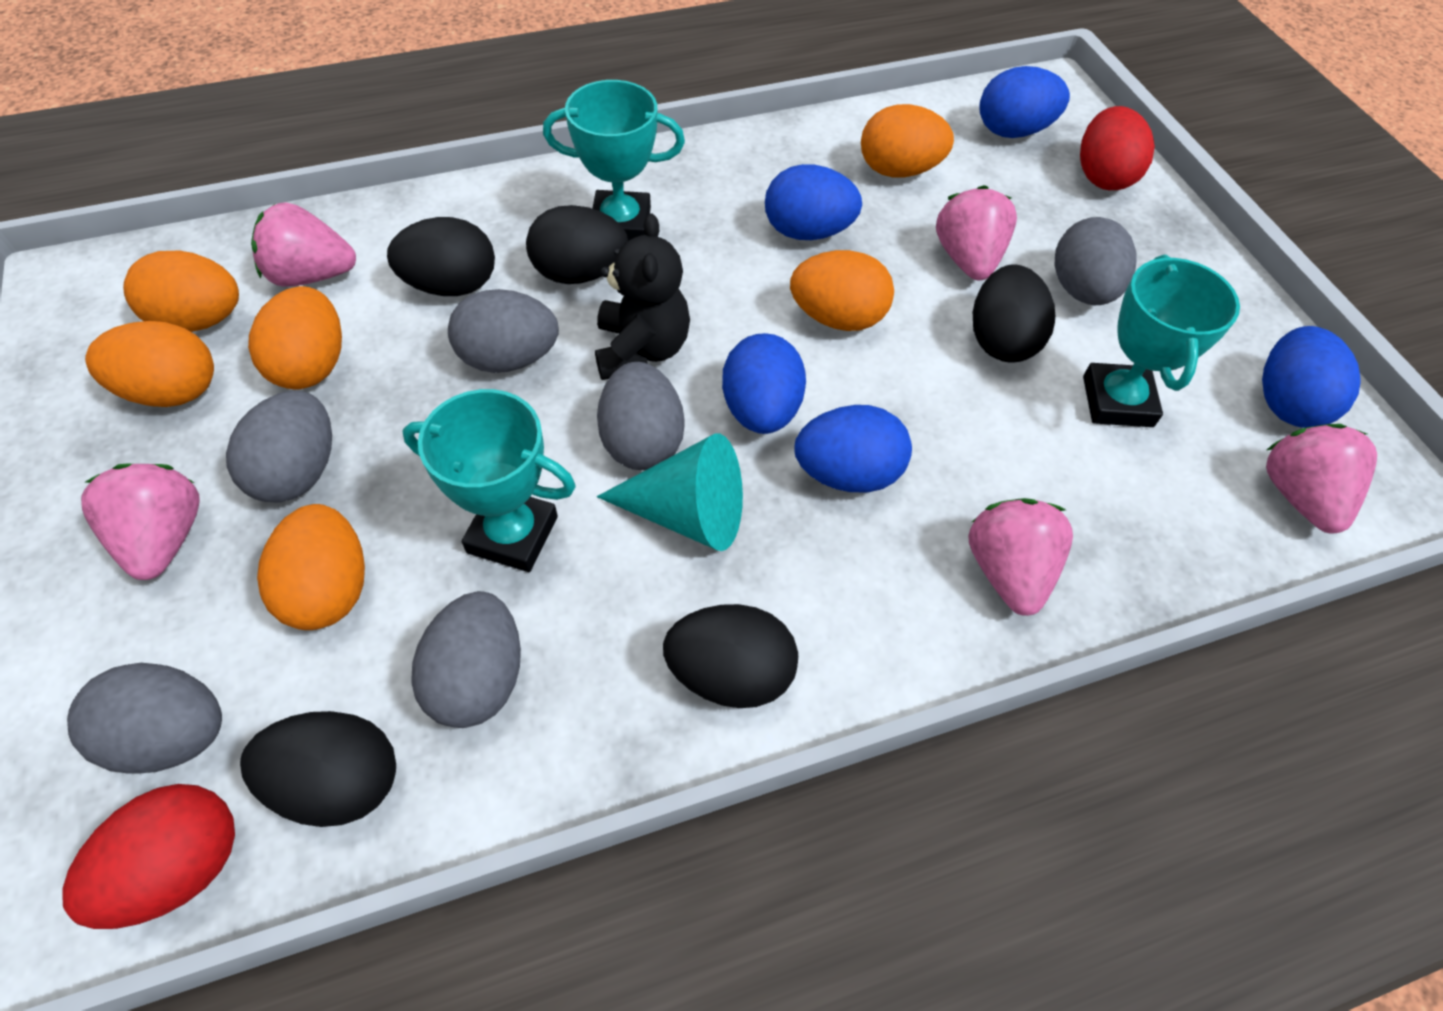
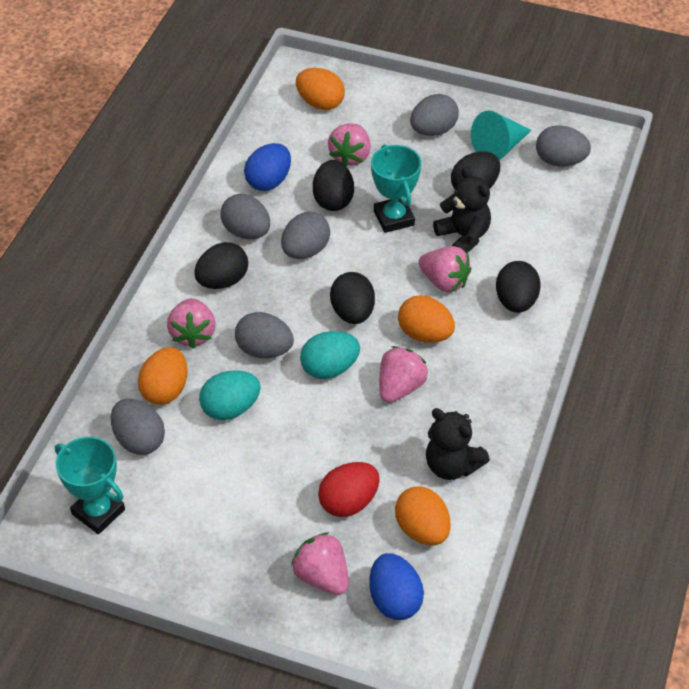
black teddy bear: [595,214,690,380] = 1 -> [426,408,490,480] [433,167,491,253] = 2
blue egg: [722,333,806,434] [765,164,862,240] [794,405,912,492] [979,66,1070,138] [1262,326,1361,428] = 5 -> [244,143,291,191] [369,553,424,620] = 2
orange egg: [85,321,214,407] [123,250,239,332] [248,286,342,389] [257,504,365,630] [790,250,894,331] [861,104,954,177] = 6 -> [138,347,187,405] [296,68,345,110] [395,486,451,545] [398,295,455,343] = 4
red egg: [63,784,235,929] [1080,106,1155,190] = 2 -> [318,462,380,517] = 1
turquoise egg: none = 0 -> [199,370,261,420] [300,331,360,379] = 2
turquoise trophy: [402,389,576,572] [543,80,685,241] [1083,255,1240,427] = 3 -> [55,436,125,534] [371,144,421,233] = 2

